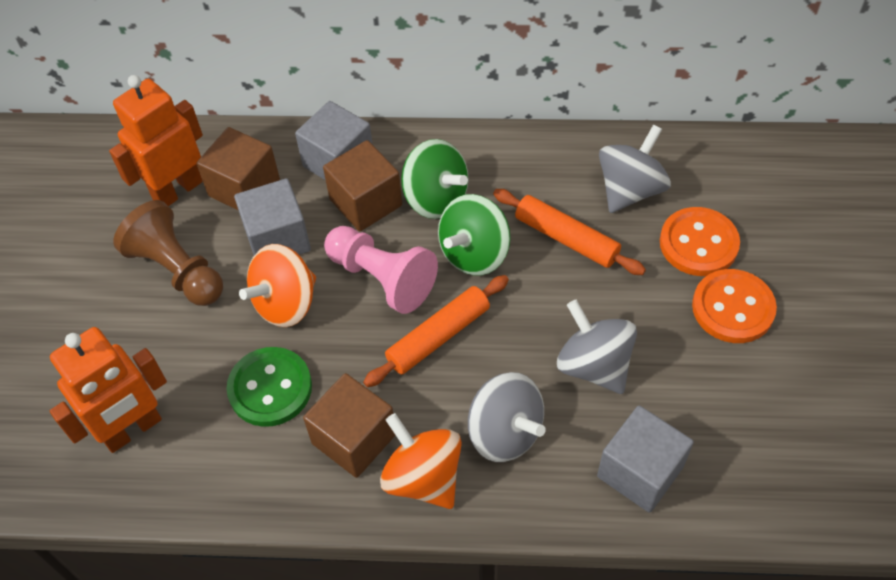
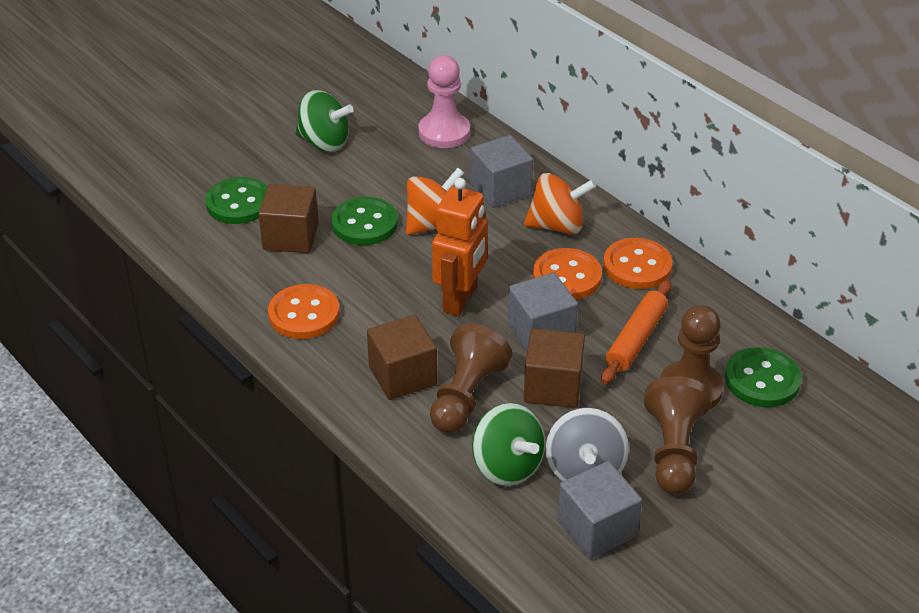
brown pawn: [113,200,223,306] = 1 -> [430,324,512,433] [644,376,711,494] [660,305,724,409] = 3
green button: [226,347,312,427] = 1 -> [205,177,268,224] [331,197,398,245] [725,347,802,407] = 3
grey spinning top: [468,372,546,462] [557,300,637,394] [599,125,671,213] = 3 -> [545,408,629,482] = 1
orange button: [660,207,740,276] [692,269,777,343] = 2 -> [268,284,340,339] [533,248,602,300] [603,238,672,289] = 3
orange robot: [50,327,167,453] [109,75,203,206] = 2 -> [432,178,488,316] = 1
orange rolling pin: [363,275,509,387] [493,189,646,275] = 2 -> [601,280,671,384] = 1

